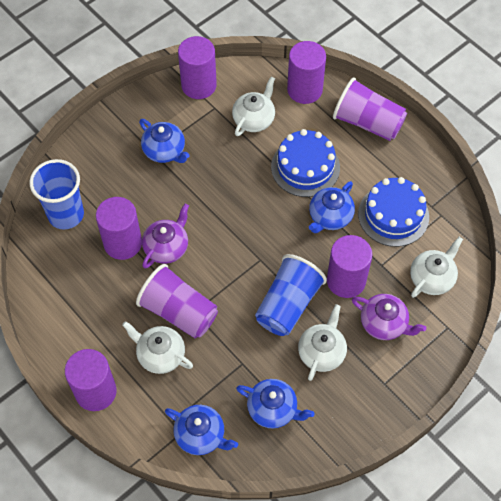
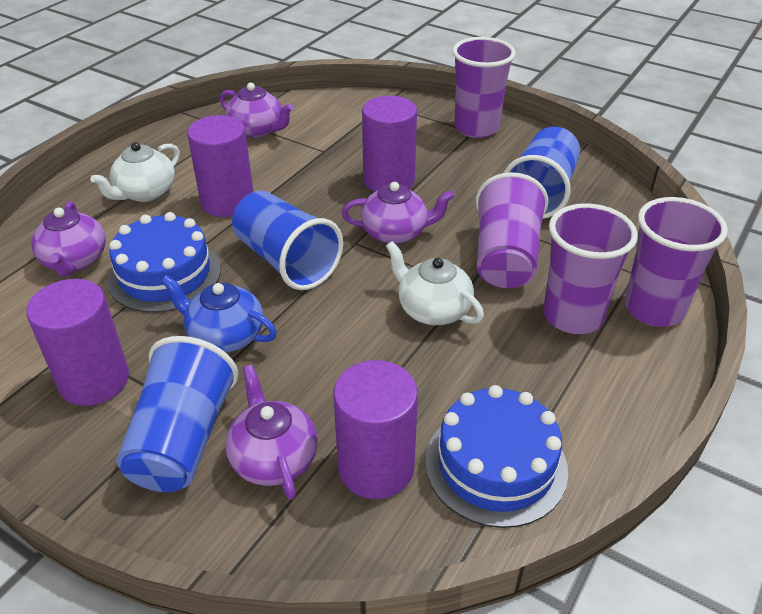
blue cup: [29,159,84,229] [255,254,327,336] = 2 -> [116,336,239,492] [232,191,343,290] [504,127,580,219] = 3
blue teapot: [139,119,190,163] [165,405,238,455] [236,379,315,428] [309,181,355,233] = 4 -> [161,275,277,352] = 1
purple cup: [136,264,218,338] [333,77,407,141] = 2 -> [452,37,516,138] [476,172,548,288] [543,203,638,334] [625,197,728,327] = 4
purple cylinder: [65,349,117,411] [96,197,142,260] [178,36,217,99] [287,41,326,104] [327,235,372,298] = 5 -> [26,279,129,406] [187,115,254,217] [333,360,418,499] [362,96,417,192] = 4
purple teapot: [142,204,189,269] [352,294,426,340] = 2 -> [31,201,106,277] [220,83,293,138] [225,365,318,500] [342,182,455,244] = 4
white teapot: [122,321,193,374] [232,77,275,136] [298,304,347,381] [410,237,463,298] = 4 -> [90,142,180,202] [386,241,484,325] = 2

